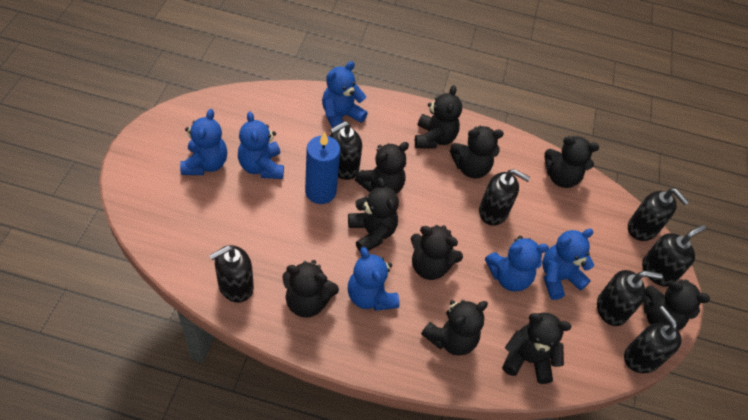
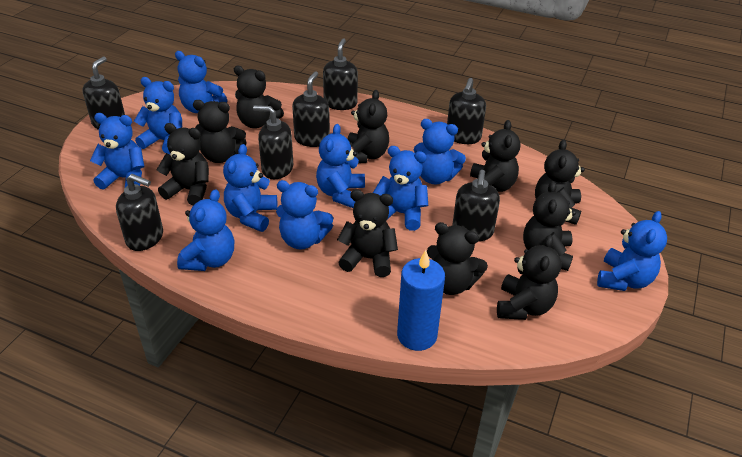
blue teddy bear: [180,109,227,175] [238,112,284,179] [322,61,368,128] [348,247,400,311] [485,236,549,292] [542,229,594,300] = 6 -> [90,113,144,189] [134,77,182,154] [175,51,227,113] [177,189,234,271] [223,144,277,232] [276,180,333,249] [316,124,365,208] [373,146,428,231] [414,119,466,184] [597,211,667,291] = 10

